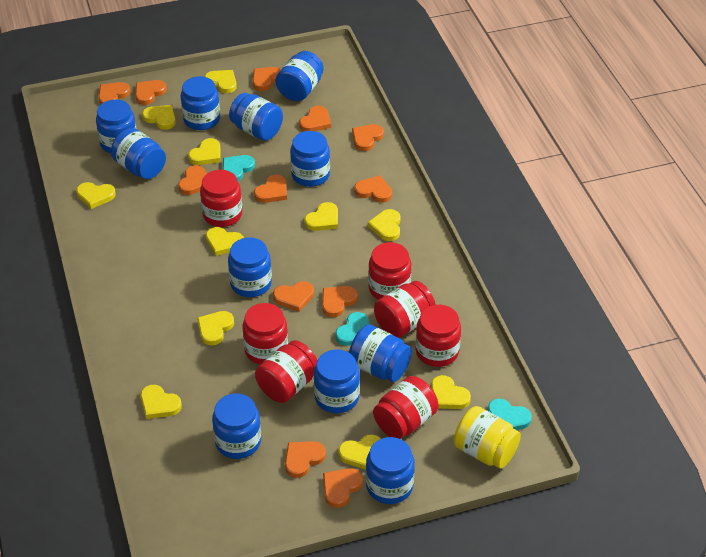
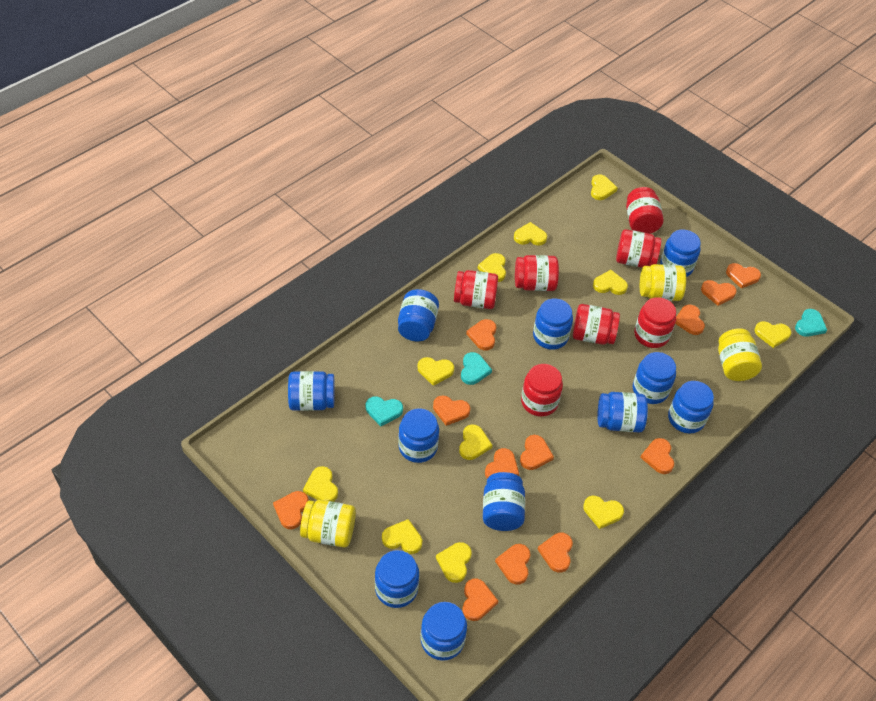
yellow jar: [454,406,521,469] = 1 -> [300,500,356,547] [640,264,686,301] [718,329,762,381] = 3

